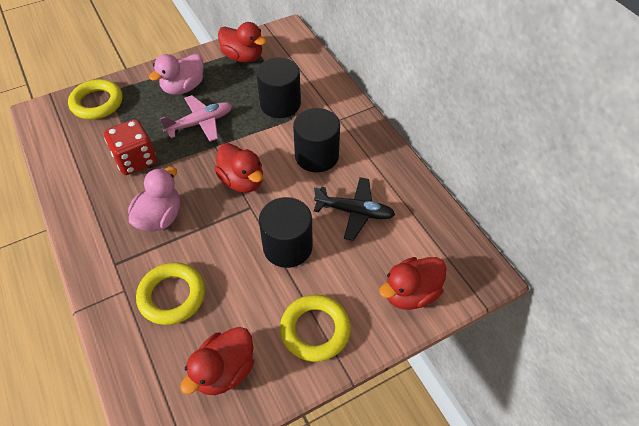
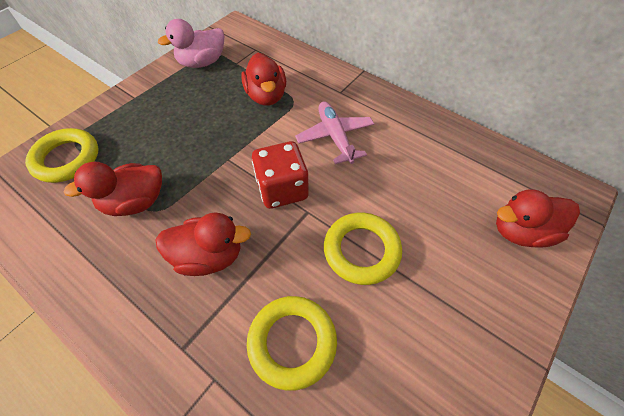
black cylinder: [256,57,301,118] [259,197,313,268] [293,108,340,172] = 3 -> none = 0
black plane: [314,177,395,241] = 1 -> none = 0
pink duck: [128,167,180,232] [149,54,204,95] = 2 -> [158,19,224,68] = 1

